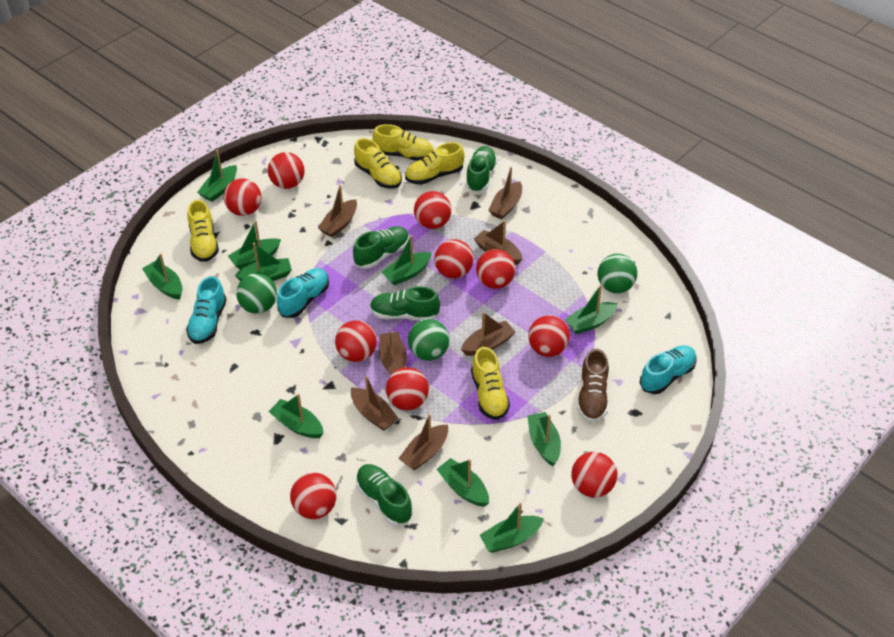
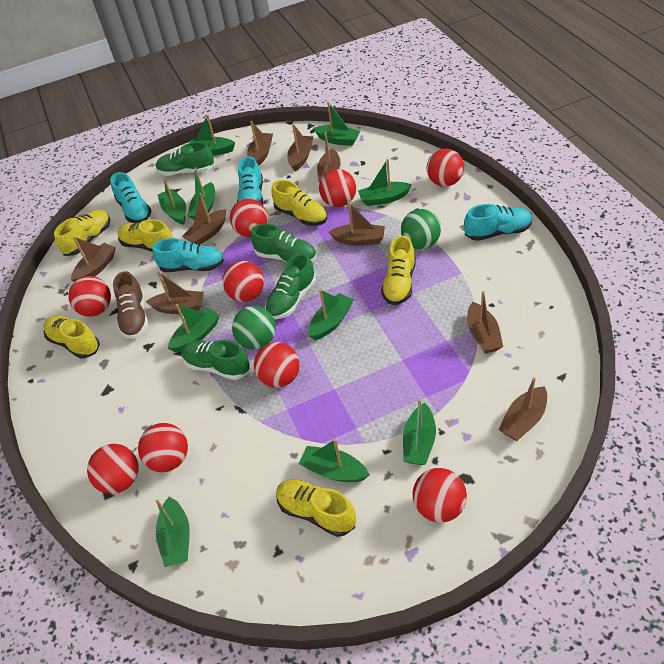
brown boat: [318,185,357,238] [351,375,399,431] [379,331,407,375] [398,414,448,471] [461,312,515,356] [474,220,523,265] [488,167,522,219] = 7 -> [71,236,116,282] [146,272,204,314] [182,193,226,245] [247,121,273,166] [287,124,313,171] [317,132,341,182] [329,202,385,246] [467,291,503,354] [498,377,547,441] = 9
green ball: [236,273,277,314] [408,319,449,361] [598,254,637,293] = 3 -> [232,306,276,349] [401,209,441,249] = 2
red ball: [224,178,261,216] [268,152,305,189] [290,473,337,519] [335,320,377,362] [386,367,429,410] [414,191,452,229] [434,239,474,279] [476,249,516,289] [528,315,570,357] [571,452,617,498] = 10 -> [68,276,111,317] [87,444,139,494] [138,423,188,472] [223,261,264,302] [230,199,268,237] [254,342,300,388] [319,169,356,207] [413,468,467,523] [427,149,464,187] = 9
turquoise shoe: [186,276,227,344] [277,268,329,318] [640,345,697,394] = 3 -> [110,172,151,223] [152,238,224,272] [237,157,264,205] [464,204,532,241] = 4
yellow shoe: [188,200,219,262] [354,138,402,189] [373,124,434,161] [405,142,465,185] [471,347,510,420] = 5 -> [43,315,100,359] [54,210,110,256] [117,219,173,252] [271,180,327,226] [276,479,356,537] [381,236,416,305] = 6

